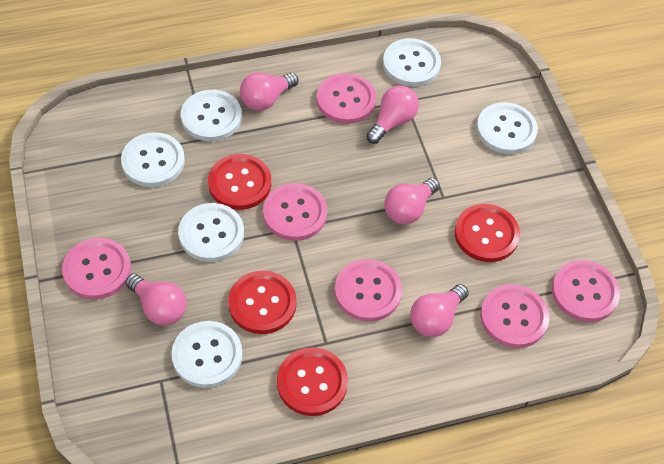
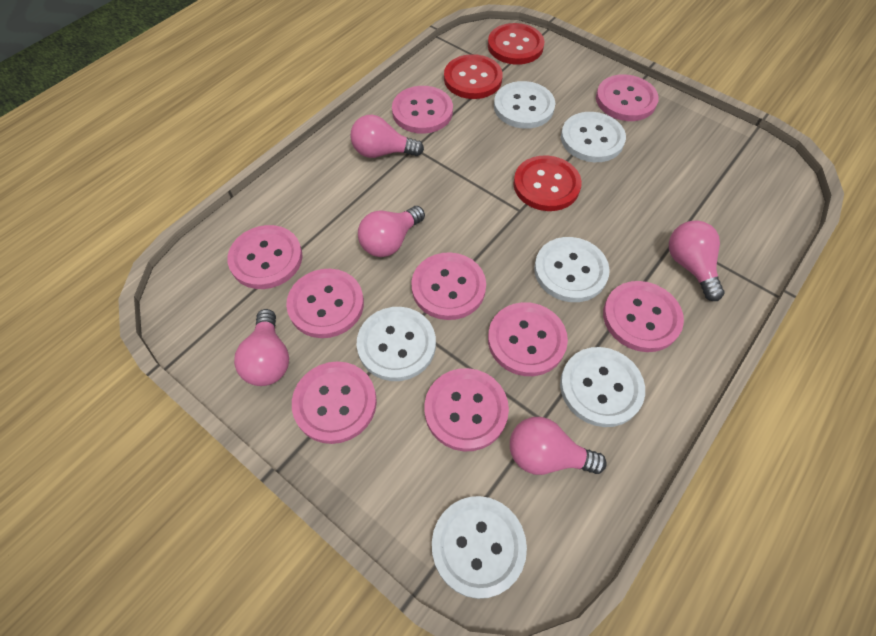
pink button: [62,238,131,299] [263,183,327,241] [317,73,376,124] [335,259,402,322] [480,284,549,348] [552,260,620,322] = 6 -> [227,225,303,289] [286,269,364,338] [292,361,377,444] [392,86,453,134] [411,252,486,320] [424,368,509,451] [488,302,568,376] [596,75,659,121] [603,281,684,352] = 9
red button: [208,154,271,210] [228,271,297,334] [277,347,348,416] [455,204,520,262] = 4 -> [444,54,503,99] [488,23,545,65] [513,155,582,211] = 3

